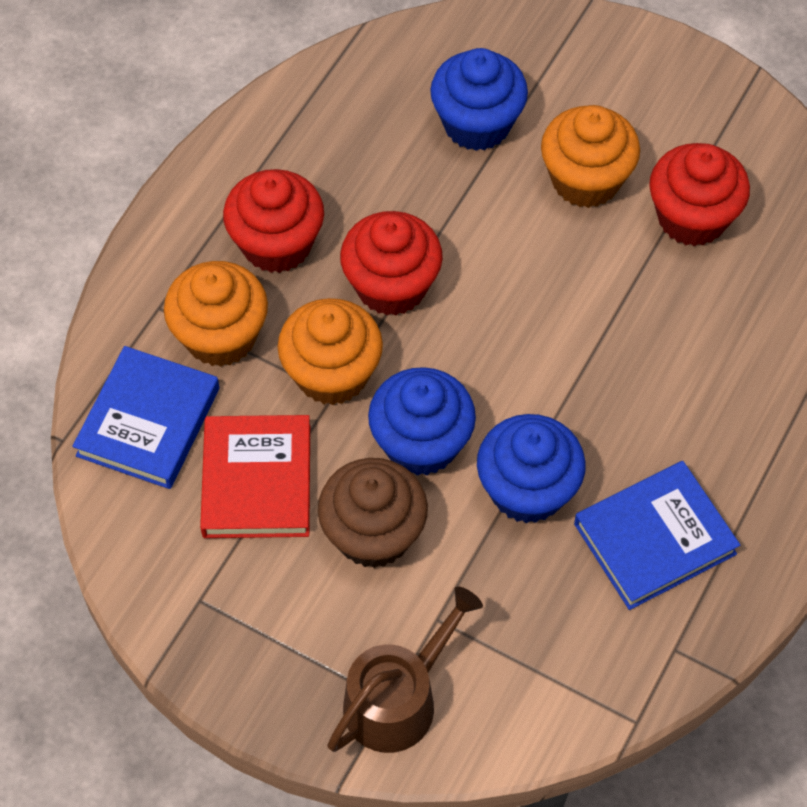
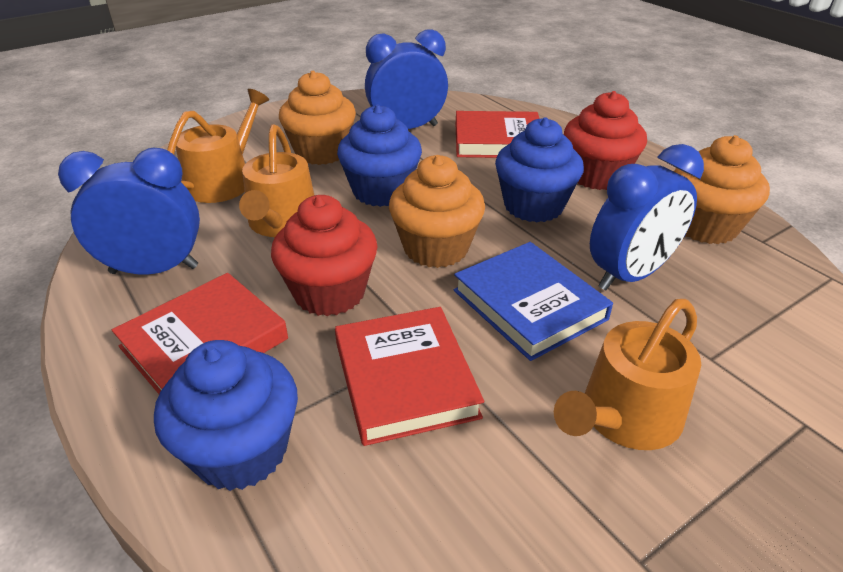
blue book: [72,346,220,489] [574,461,740,610] = 2 -> [454,242,613,361] = 1
blue clock: none = 0 -> [58,147,200,274] [365,29,448,129] [590,144,704,291] = 3
brown cupcake: [318,458,428,568] = 1 -> none = 0
brown watering can: [327,586,483,753] = 1 -> none = 0
orange watering can: none = 0 -> [167,89,269,203] [239,125,314,237] [554,299,701,450] = 3
red book: [200,415,310,538] = 1 -> [112,273,288,394] [335,307,484,446] [456,111,539,158] = 3
red cupcake: [223,169,324,273] [340,211,443,316] [649,143,750,246] = 3 -> [271,195,377,316] [564,91,647,190] = 2

